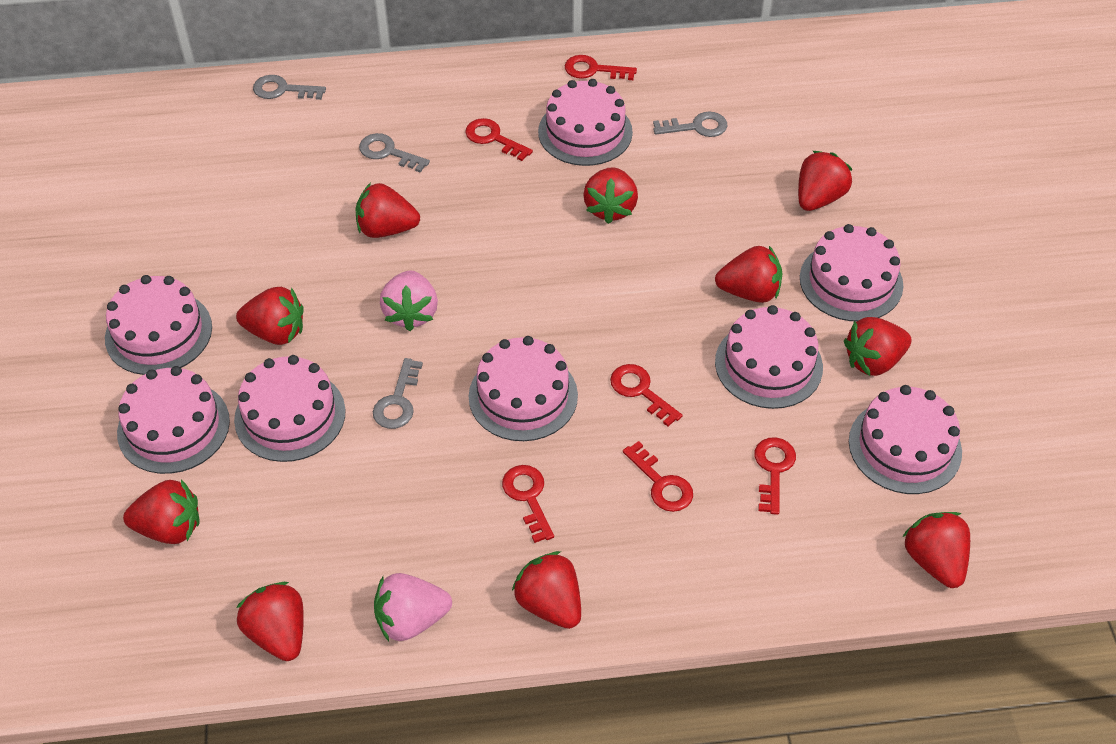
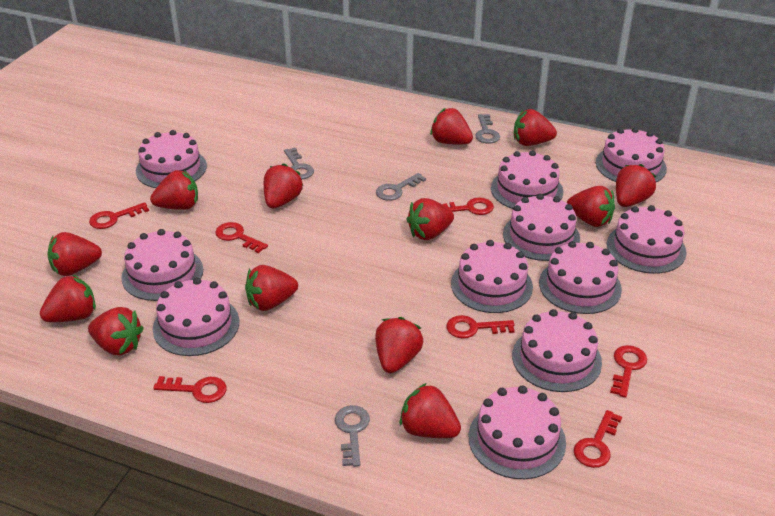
pink cake: [105,275,212,375] [117,366,230,474] [234,355,346,462] [469,336,578,441] [538,79,633,166] [715,305,823,409] [800,224,903,322] [849,385,962,494] = 8 -> [121,229,203,301] [136,130,207,188] [153,278,239,356] [451,240,533,313] [469,385,566,479] [491,150,563,209] [503,194,580,261] [512,309,602,392] [539,241,622,314] [596,127,667,182] [607,205,687,274] = 11
pink strawberry: [374,573,452,641] [380,271,438,331] = 2 -> none = 0
red key: [465,118,533,161] [502,465,554,543] [565,55,637,80] [610,364,683,427] [623,441,693,512] [754,437,796,515] = 6 -> [89,202,149,229] [153,376,227,403] [215,222,268,253] [443,198,494,215] [446,315,515,338] [574,410,622,468] [610,345,647,398] = 7
red strawberry: [123,479,200,544] [236,287,304,345] [236,582,304,661] [356,183,420,238] [512,551,581,629] [583,167,638,224] [715,246,782,303] [798,151,853,211] [844,317,912,376] [903,512,970,588] = 10 -> [40,275,96,322] [47,232,102,276] [88,307,144,355] [150,170,198,210] [245,265,298,311] [264,163,303,208] [375,317,423,373] [400,383,461,438] [406,198,454,240] [430,108,473,145] [514,109,557,146] [567,186,615,227] [616,164,656,207] = 13

